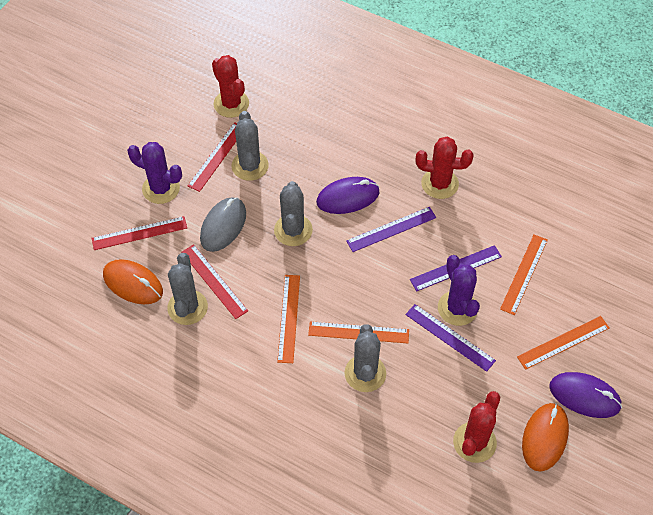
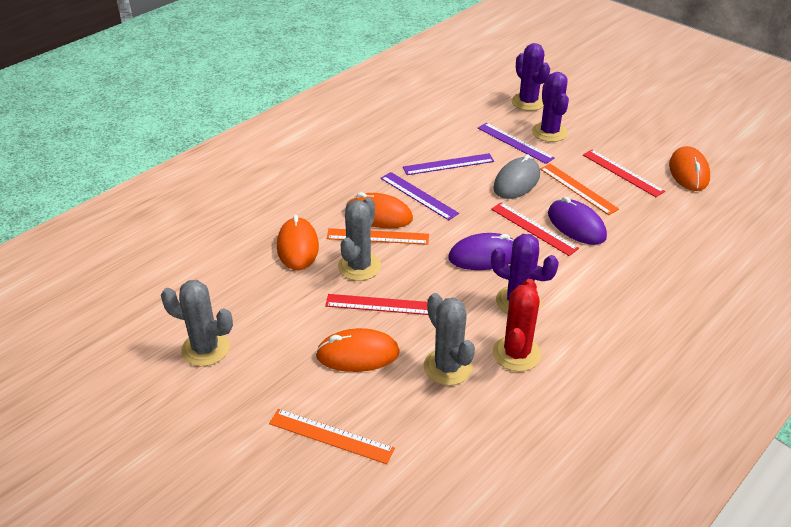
grey cactus: [167,253,208,325] [232,111,269,181] [274,181,313,246] [345,324,386,392] = 4 -> [161,280,233,366] [338,197,381,281] [424,293,475,385] = 3
orange mouse: [103,259,163,304] [522,403,569,472] = 2 -> [277,215,319,270] [315,328,400,372] [346,192,413,228] [669,146,710,191] = 4
orange ruler: [277,275,300,363] [308,321,409,343] [500,235,548,315] [517,316,609,370] = 4 -> [269,409,395,464] [326,228,429,245] [540,164,619,215] = 3
purple cactus: [127,142,182,204] [438,255,480,326] = 2 -> [491,234,559,314] [511,43,550,111] [532,72,569,142] = 3
red cactus: [212,55,249,118] [416,137,474,199] [453,391,500,463] = 3 -> [493,279,541,372] = 1

